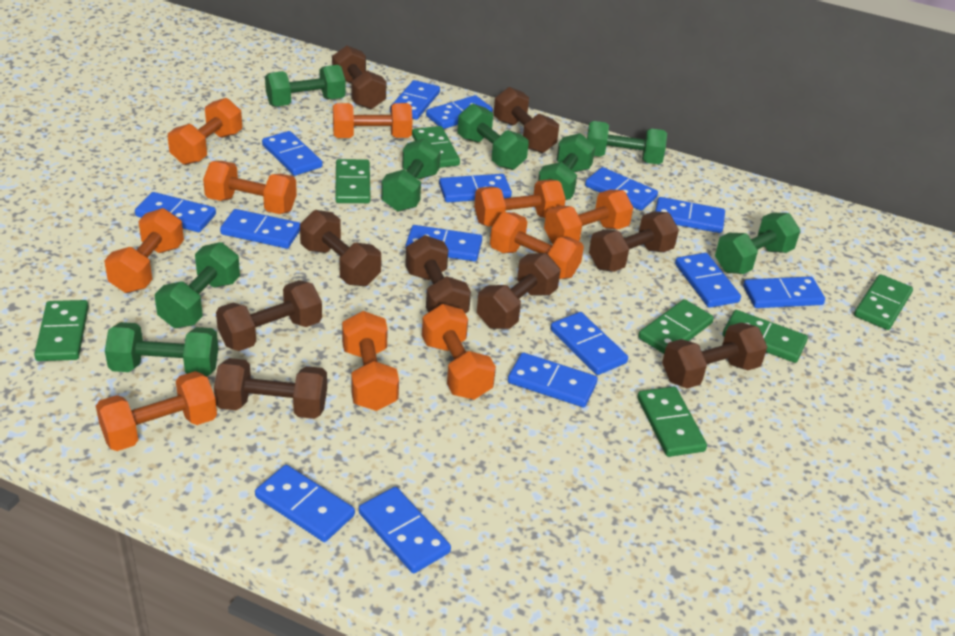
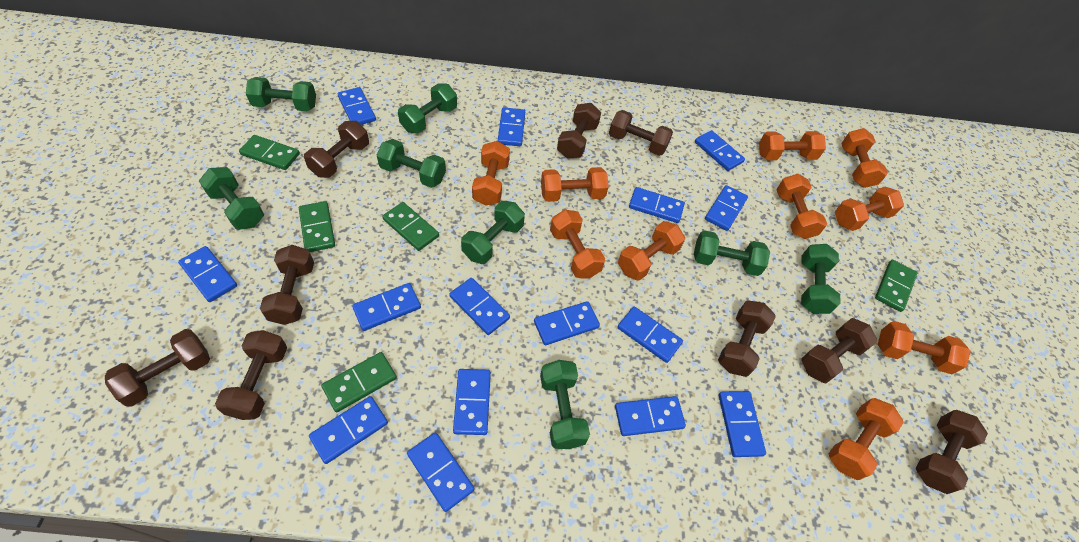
green domino: [34,300,89,361] [335,159,371,203] [412,126,460,168] [637,386,707,457] [638,299,714,354] [723,310,808,363] [854,274,913,330] = 7 -> [239,135,300,170] [299,201,335,252] [321,352,397,412] [382,202,439,251] [875,260,918,312] = 5

